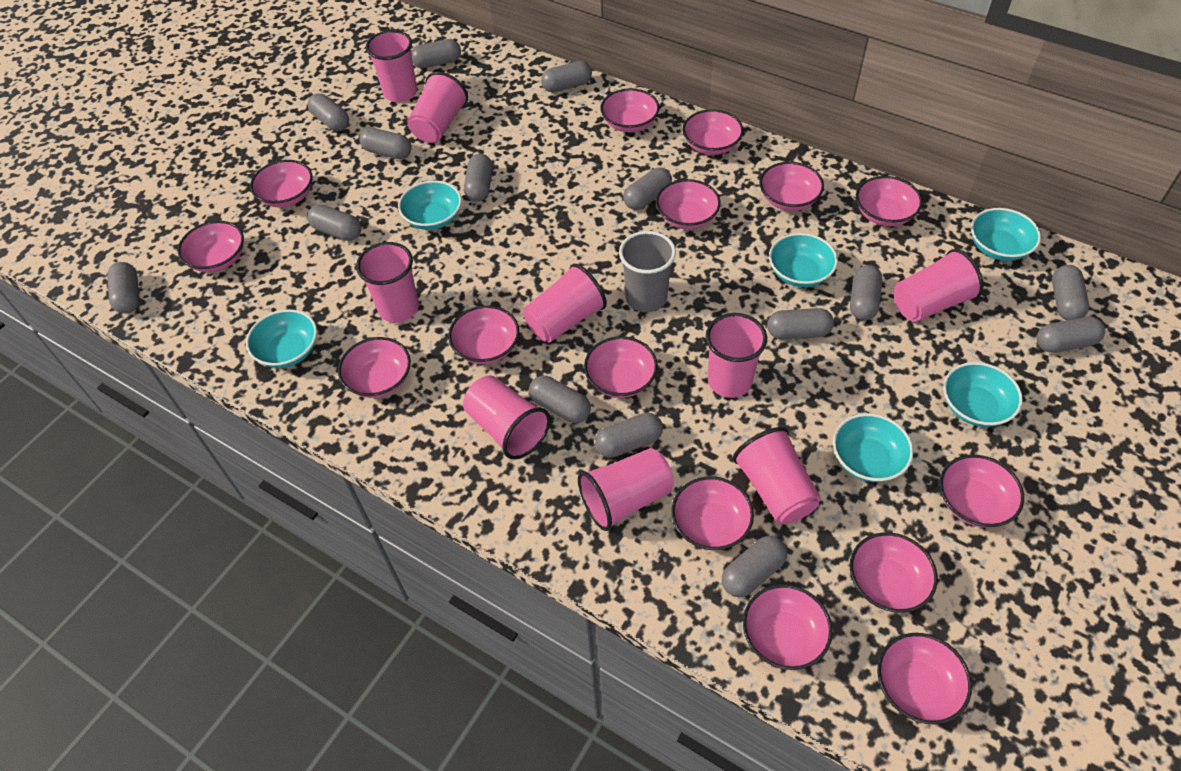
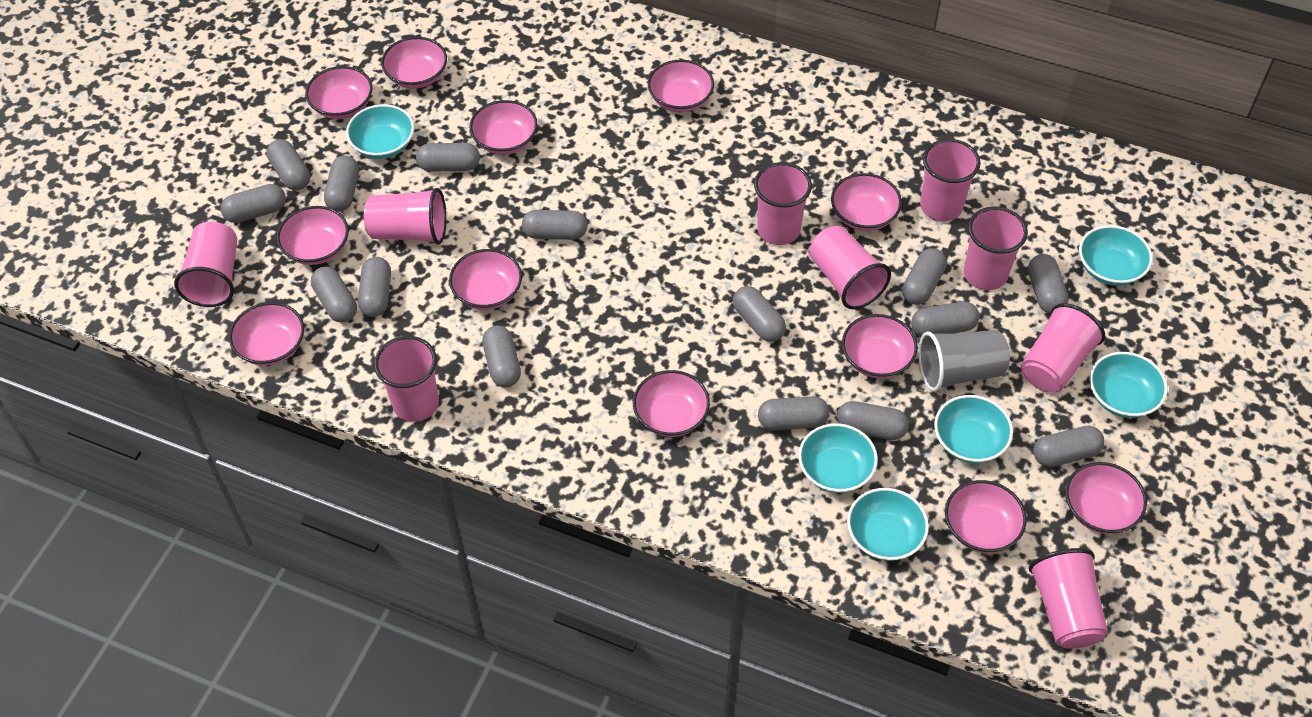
pink bowl: [178,221,244,272] [250,160,313,207] [338,337,411,398] [448,305,519,364] [584,336,658,398] [600,88,660,132] [656,179,721,229] [672,476,754,550] [683,109,743,155] [743,584,832,670] [759,162,824,211] [850,532,938,613] [856,176,923,226] [877,633,972,725] [939,455,1024,528] = 15 -> [229,302,304,366] [277,206,349,265] [305,66,372,119] [381,37,447,89] [449,249,522,310] [469,100,538,155] [633,370,710,437] [648,60,714,113] [831,173,902,231] [842,314,918,378] [945,480,1027,553] [1065,462,1147,534] = 12

